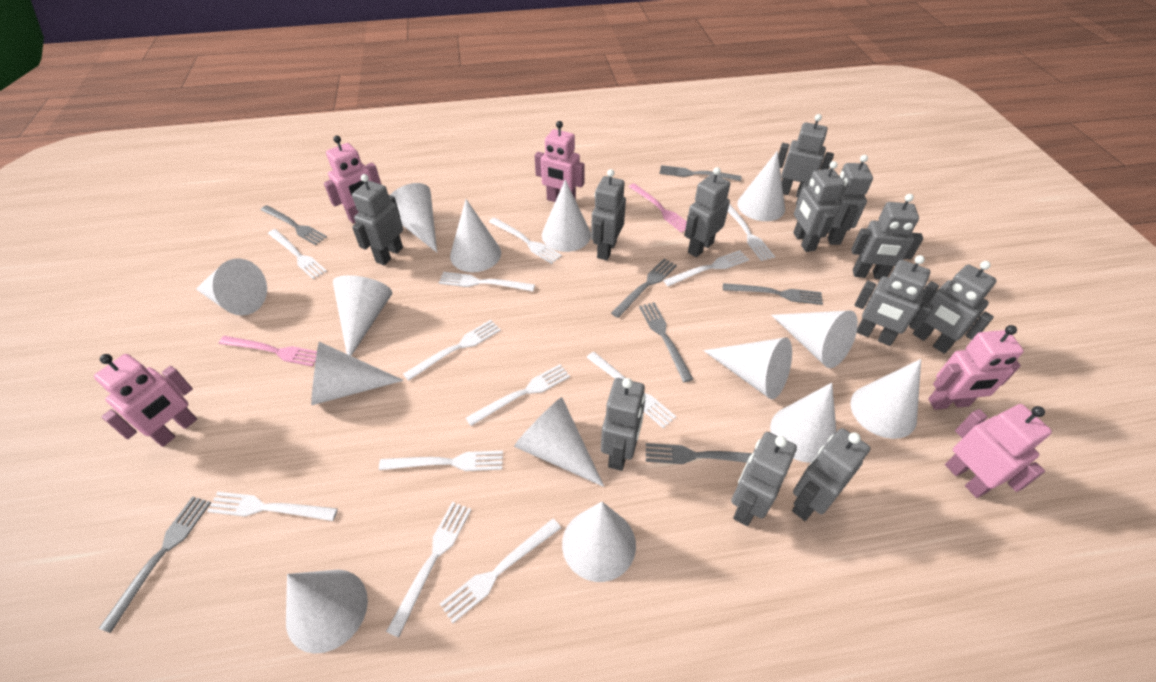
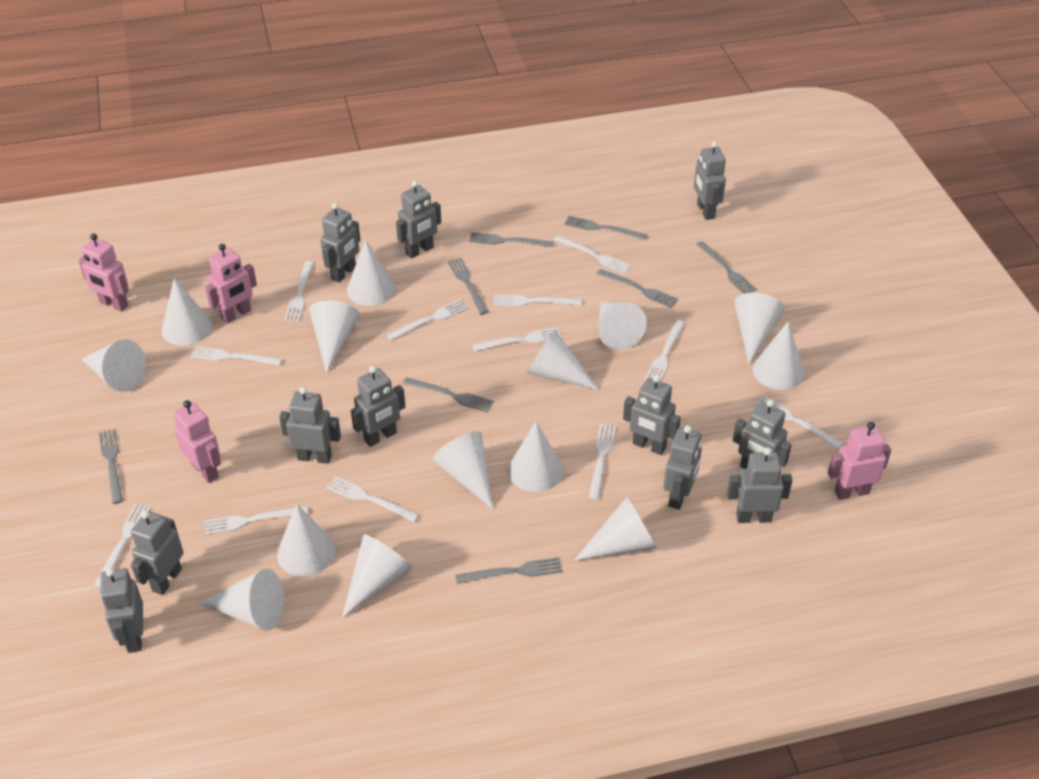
grey fork: [98,496,211,633] [261,205,327,245] [611,259,677,318] [639,302,693,382] [646,443,752,464] [659,165,742,181] [723,283,823,305] = 7 -> [99,429,123,504] [403,377,494,413] [448,258,488,315] [455,557,563,584] [469,232,554,248] [564,216,647,240] [597,269,678,308] [696,241,757,294] = 8
grey robot: [352,174,403,265] [591,169,626,260] [601,378,646,471] [684,167,730,257] [731,432,797,526] [778,114,834,197] [792,428,870,521] [793,161,844,252] [827,155,873,245] [851,194,923,279] [854,255,933,346] [913,261,997,354] = 12 -> [100,568,143,653] [131,510,184,595] [279,387,341,464] [320,203,360,283] [351,366,405,447] [396,180,441,259] [623,375,681,455] [663,426,702,510] [694,141,726,220] [727,448,793,523] [732,399,792,468] = 11
pink fork: [219,336,317,367] [629,183,687,233] = 2 -> none = 0
pink robot: [94,354,197,447] [324,136,381,224] [535,121,585,202] [928,325,1024,410] [945,404,1052,498] = 5 -> [79,233,129,312] [174,400,221,483] [205,244,257,324] [828,422,891,500] = 4

